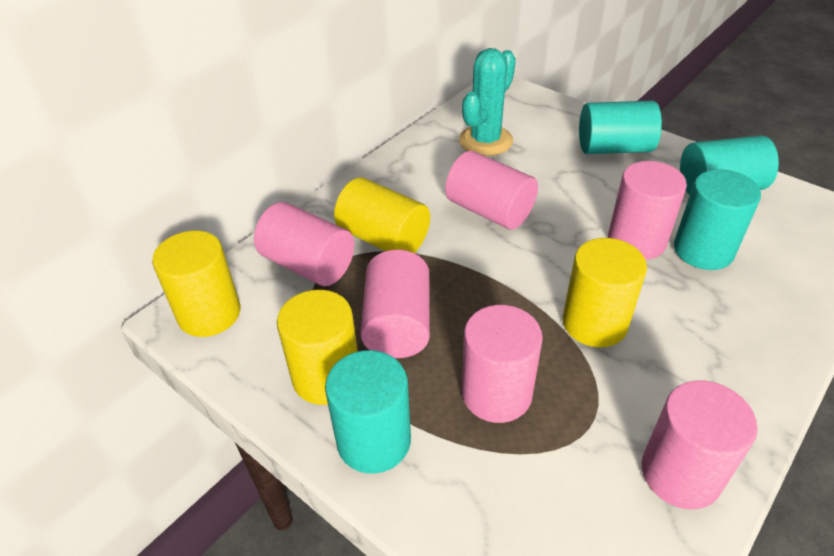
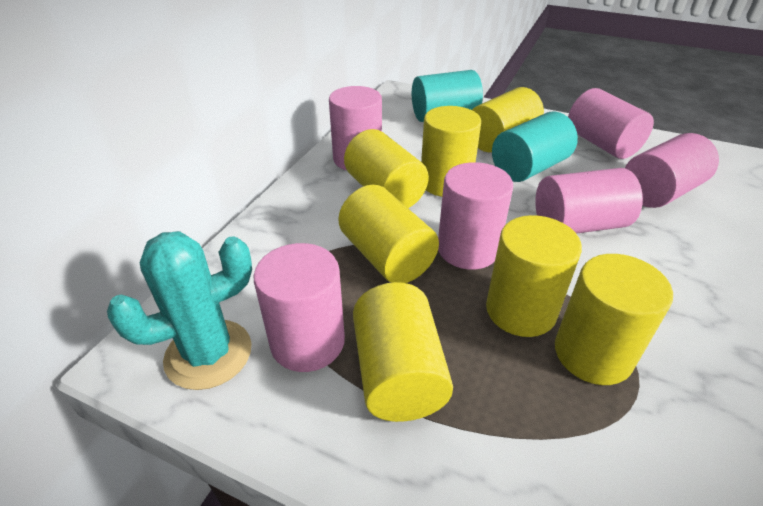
turquoise cylinder: [325,350,411,474] [579,101,662,154] [674,169,761,270] [680,135,779,195] = 4 -> [412,70,483,122] [492,111,578,182] = 2
yellow cylinder: [152,231,240,337] [277,290,358,405] [334,177,430,253] [563,238,647,347] = 4 -> [338,185,439,283] [344,129,429,208] [353,282,453,422] [421,106,481,197] [472,87,544,152] [486,215,582,337] [555,254,673,385] = 7

